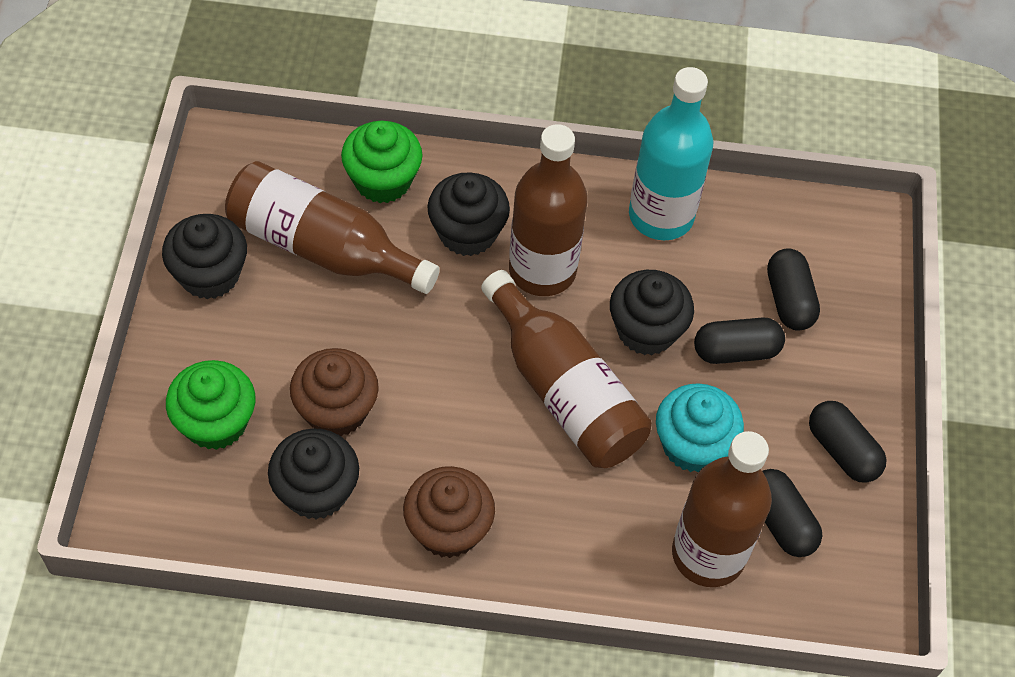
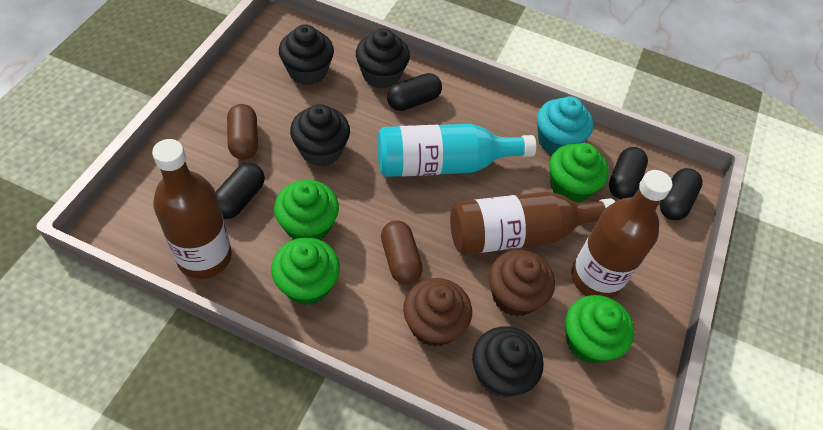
brown bottle: [225,161,440,294] [481,270,652,468] [509,124,588,296] [672,431,772,587] = 4 -> [152,139,232,279] [450,192,615,255] [571,170,672,298] = 3
brown capsule: none = 0 -> [227,104,258,160] [381,220,423,284] = 2
green cupcake: [166,360,255,450] [341,121,423,203] = 2 -> [271,238,340,305] [274,180,339,240] [550,143,609,203] [566,295,634,364] = 4

